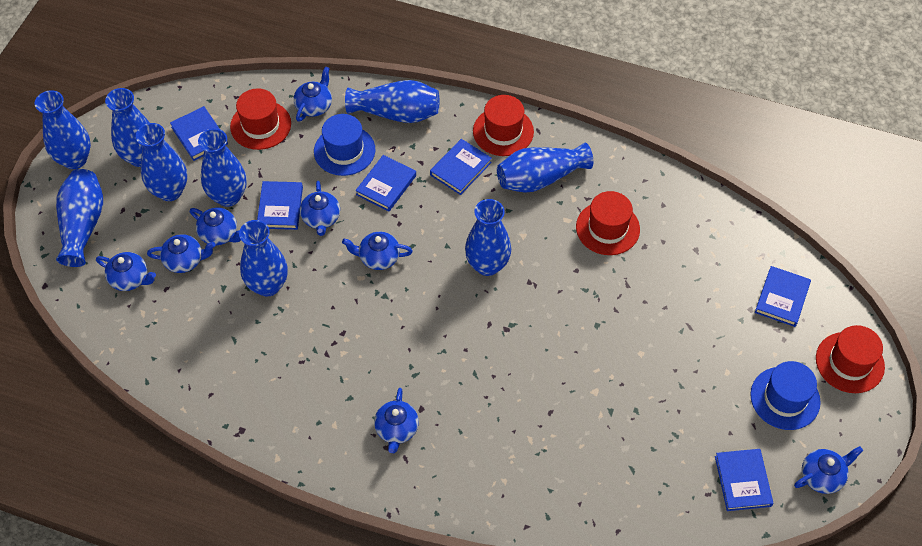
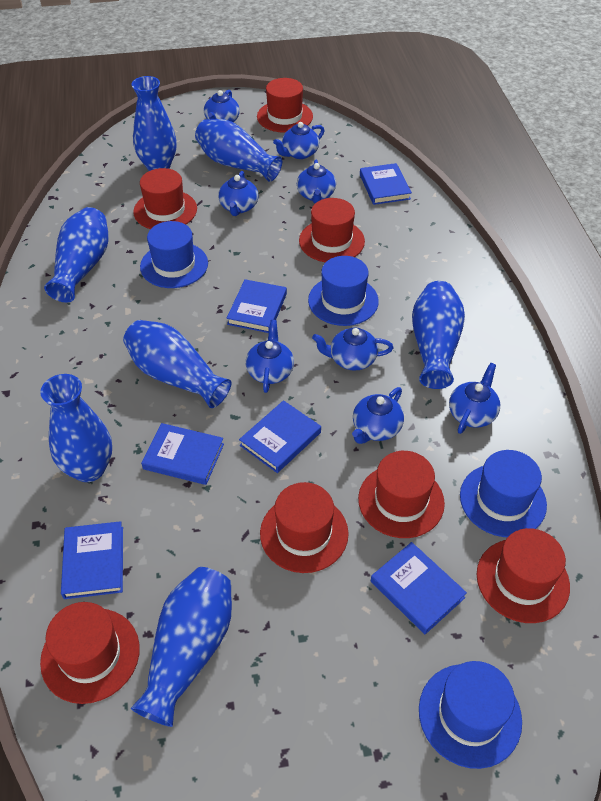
blue hat: [314,114,375,176] [750,361,821,430] = 2 -> [140,221,208,288] [308,256,379,326] [419,661,522,769] [460,450,547,537] = 4
blue vase: [35,90,91,169] [56,169,103,267] [105,88,150,167] [136,123,187,201] [198,128,247,207] [239,220,288,296] [345,80,439,123] [465,199,511,276] [497,143,593,193] = 9 -> [40,374,112,482] [44,207,109,303] [123,320,231,408] [131,76,177,171] [131,567,232,727] [195,119,282,182] [412,281,465,389] = 7
red hat: [230,88,291,150] [473,95,534,156] [576,191,640,255] [816,325,885,393] = 4 -> [40,602,140,704] [133,168,197,229] [257,78,313,133] [260,482,349,573] [299,198,365,262] [358,451,445,538] [477,528,570,623] = 7

